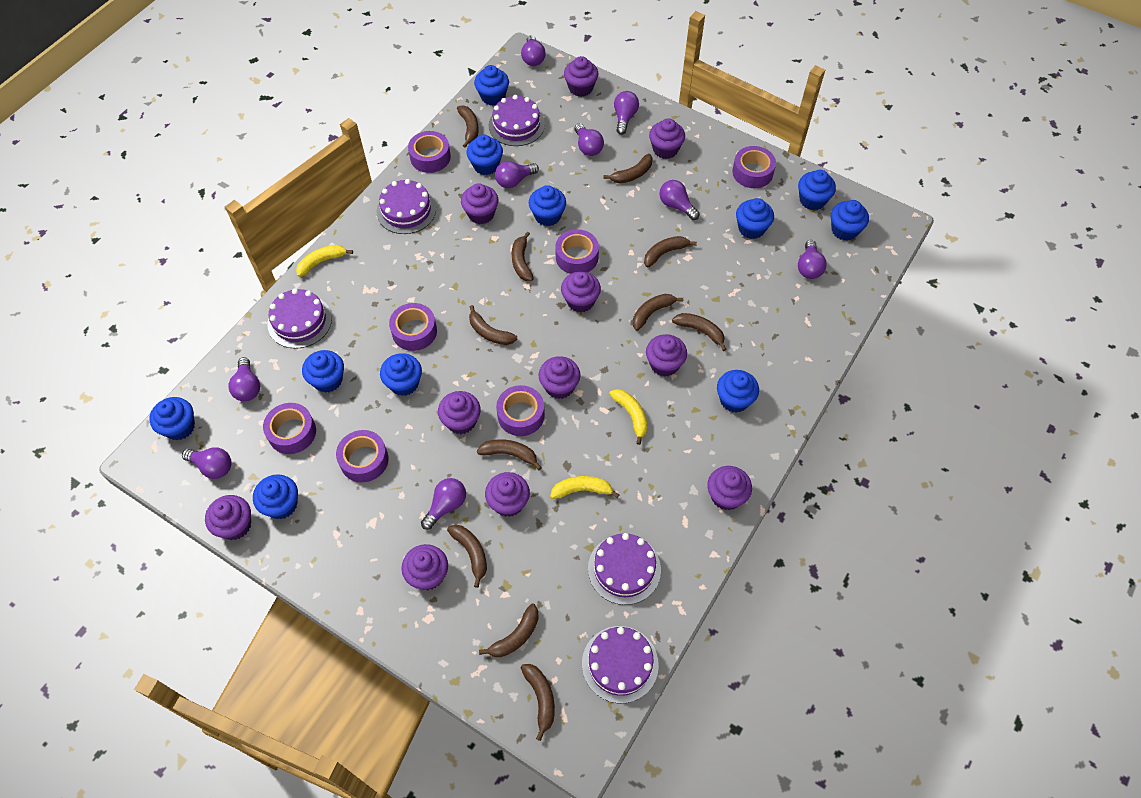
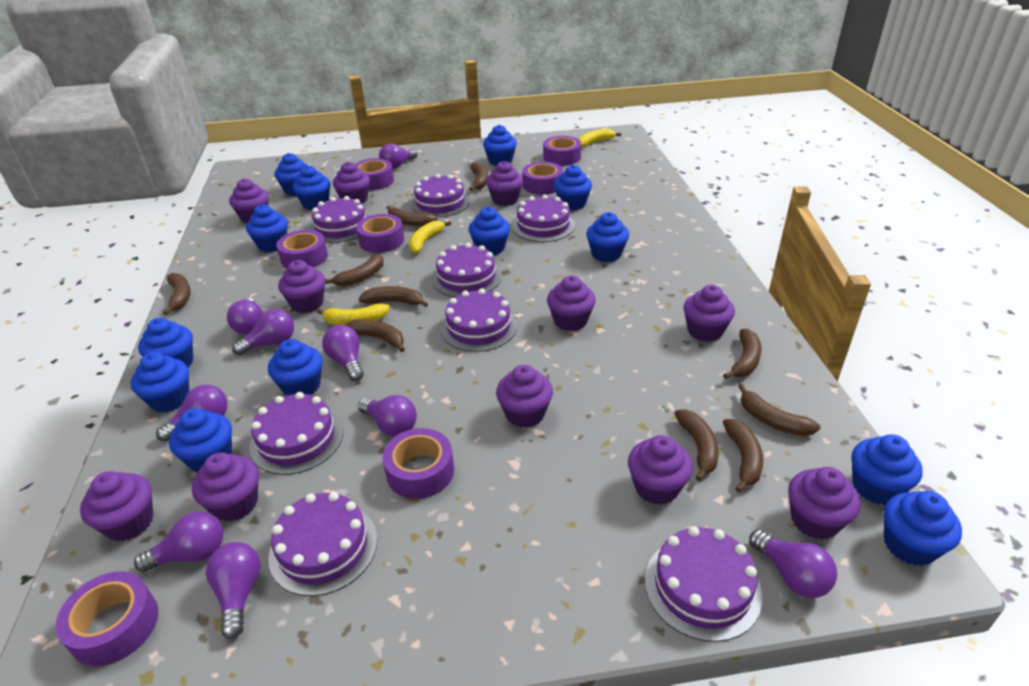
blue cupcake: [149,397,195,440] [253,474,298,519] [302,350,344,393] [380,353,422,396] [466,134,503,175] [474,65,509,105] [529,185,566,226] [717,370,759,413] [736,198,774,239] [798,170,836,210] [831,200,869,241] = 11 -> [131,352,189,413] [138,318,193,368] [169,408,232,473] [246,204,288,252] [268,339,322,395] [275,153,309,196] [293,165,330,210] [469,207,510,255] [483,125,517,166] [554,165,592,211] [586,212,629,262] [851,434,923,505] [884,491,962,566] = 13
brown banana: [447,525,487,588] [457,105,479,148] [469,305,517,345] [477,439,542,470] [479,603,539,657] [512,231,534,281] [521,664,555,741] [603,154,653,183] [633,294,683,331] [644,236,697,268] [672,313,727,351] = 11 -> [163,273,191,315] [325,254,384,286] [345,319,405,352] [358,286,428,307] [387,206,438,226] [469,162,488,191] [674,409,719,481] [723,329,762,379] [723,419,763,493] [738,384,820,436] = 10
purple cake: [267,288,332,349] [377,179,436,234] [489,95,545,146] [582,626,659,703] [588,533,661,605] = 5 -> [249,392,343,475] [268,492,377,596] [310,196,368,243] [411,174,470,218] [432,243,501,297] [441,288,517,352] [512,195,575,242] [645,526,762,642] = 8

